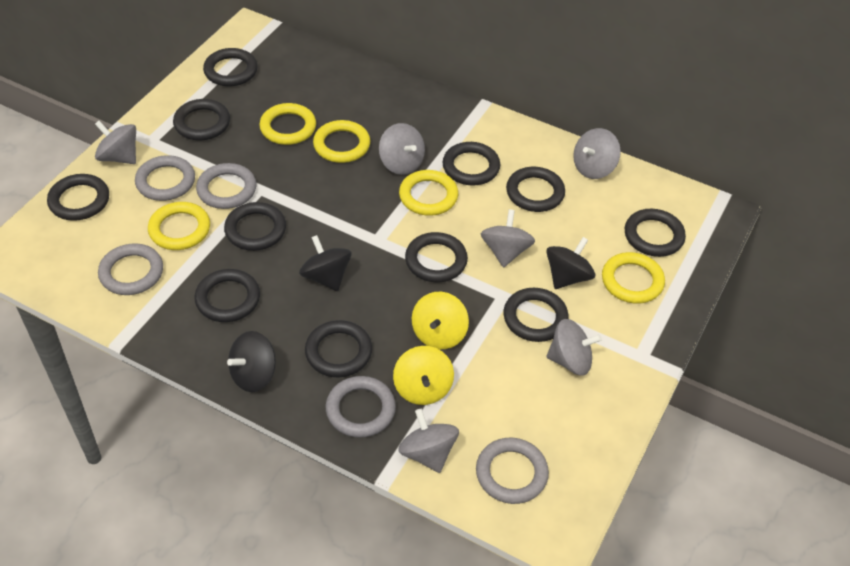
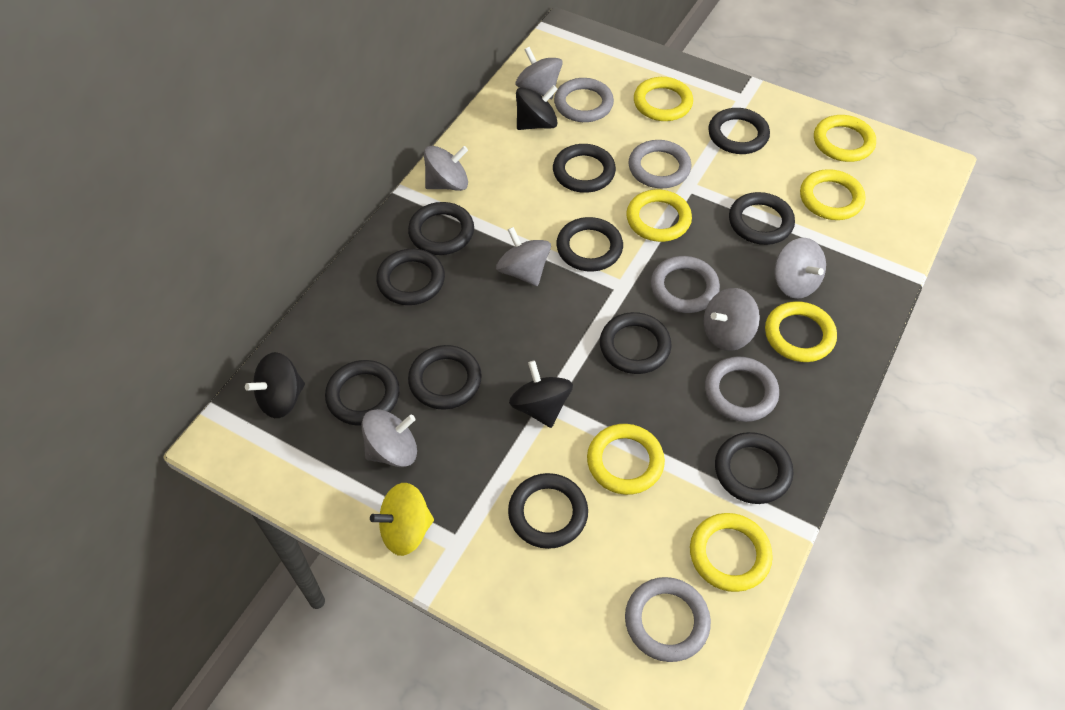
yellow ring: [148,202,210,250] [259,103,316,145] [313,120,370,163] [399,170,458,216] [602,252,665,304] = 5 -> [587,424,665,495] [626,189,692,242] [634,77,693,121] [690,513,773,592] [765,301,837,362] [800,169,866,220] [814,115,876,162] = 7
yellow spinning top: [393,346,454,405] [412,292,469,349] = 2 -> [370,483,434,556] = 1

